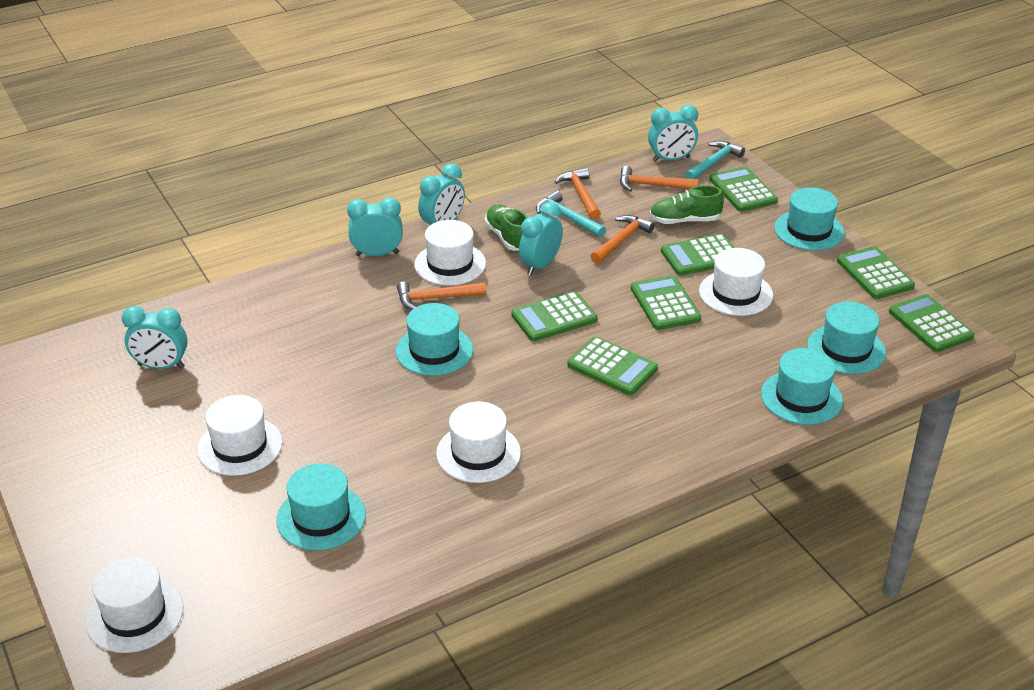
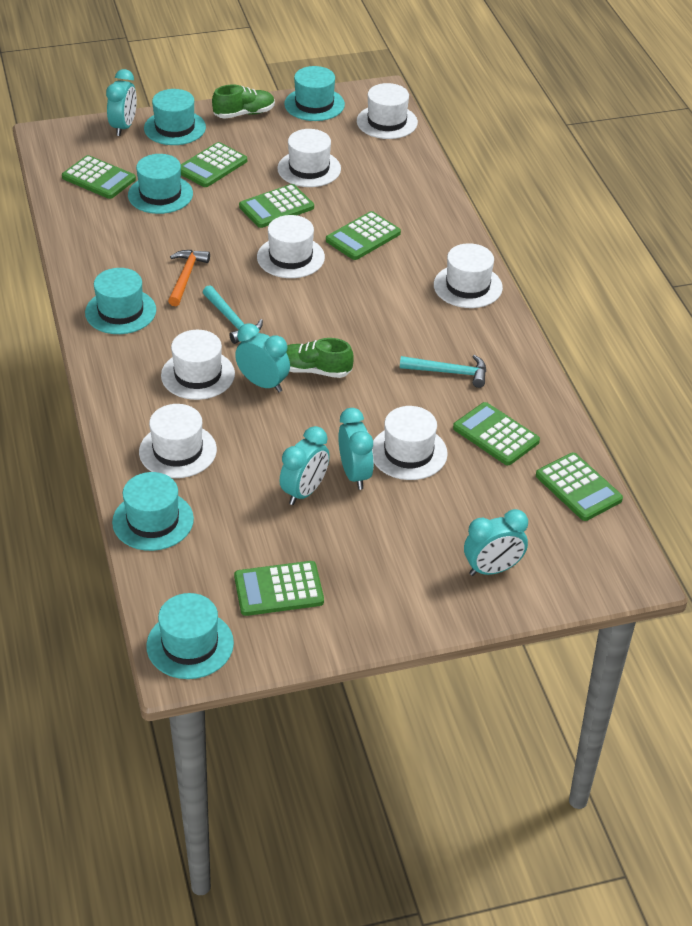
orange hammer: [397,282,486,310] [555,168,601,219] [591,215,655,263] [620,166,698,192] = 4 -> [168,250,210,306] = 1
turquoise hat: [276,463,366,551] [396,303,473,376] [761,348,843,425] [774,187,844,251] [807,302,886,374] = 5 -> [85,268,156,334] [112,472,194,551] [128,154,193,214] [144,89,206,145] [146,593,234,679] [284,66,345,121] = 6
white hat: [85,557,183,653] [197,395,282,476] [414,220,486,286] [436,401,521,483] [699,248,773,316] = 5 -> [139,404,217,478] [161,330,235,400] [257,215,325,278] [277,129,341,187] [357,83,418,139] [372,406,448,480] [434,243,503,308] = 7

